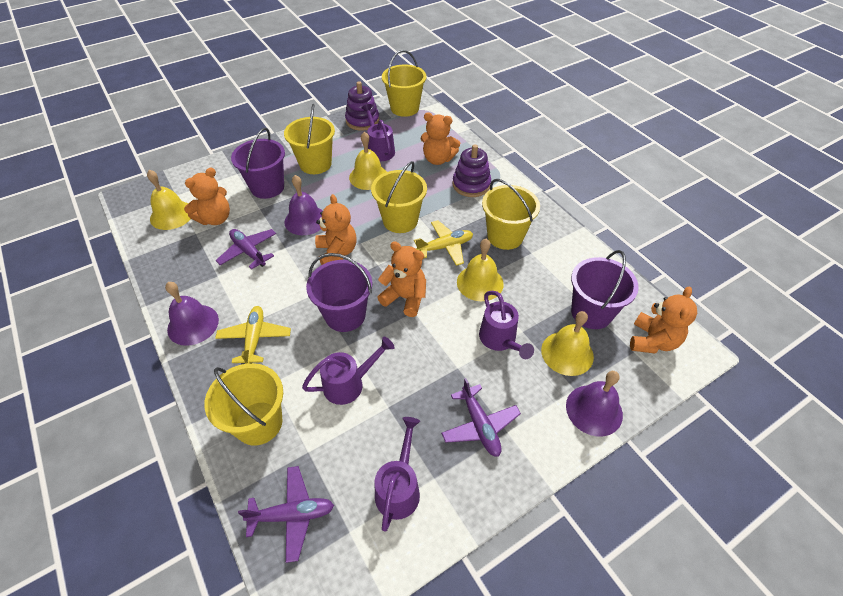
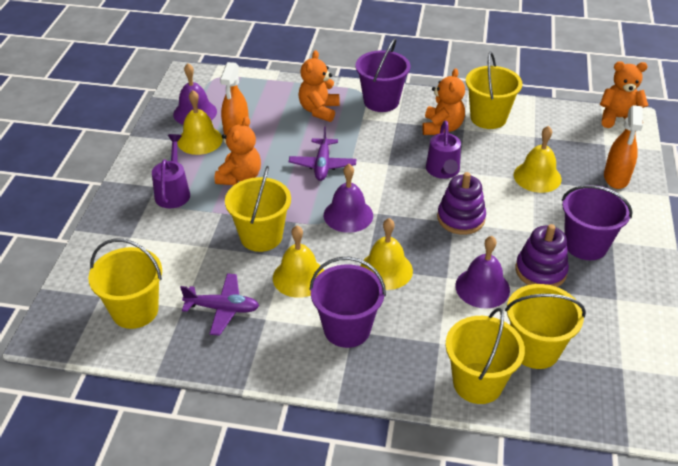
orange spray bottle: none = 0 -> [220,62,249,135] [604,105,643,189] = 2
orange teddy bear: [184,167,230,225] [315,194,357,265] [377,241,426,317] [421,112,460,165] [630,287,697,353] = 5 -> [215,117,261,185] [299,50,339,122] [422,68,465,135] [600,61,649,128] = 4
purple plane: [216,229,276,270] [238,466,334,563] [441,378,521,457] = 3 -> [180,273,259,336] [289,126,356,181] = 2
purple watering can: [302,337,395,405] [361,104,395,161] [375,417,420,532] [479,291,534,359] = 4 -> [152,134,190,208] [426,121,461,179] = 2
yellow plane: [215,306,291,364] [414,220,473,266] = 2 -> none = 0

